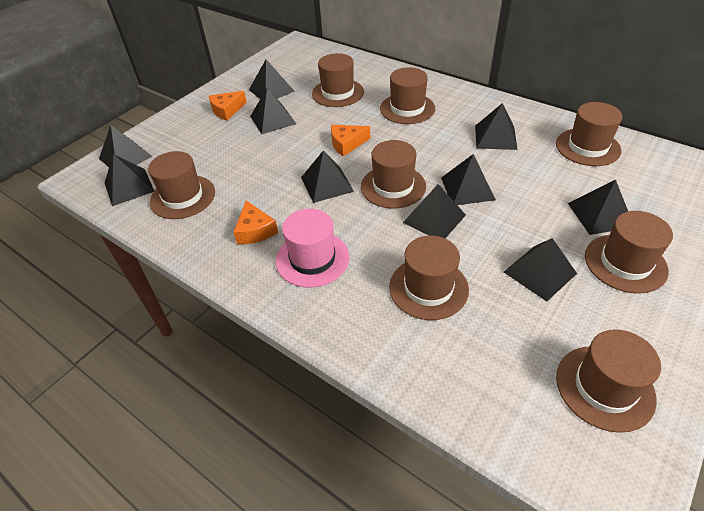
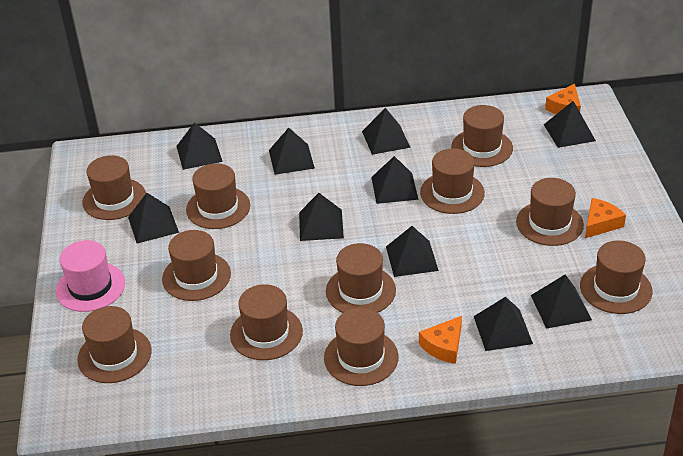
brown hat: [148,151,215,219] [312,53,364,107] [361,140,426,208] [380,67,435,124] [389,236,469,320] [556,102,623,166] [556,329,661,433] [585,211,673,294] = 8 -> [77,306,151,383] [82,155,146,220] [162,230,231,301] [186,163,250,229] [230,284,303,360] [324,308,399,386] [326,243,396,313] [420,148,485,214] [451,105,513,167] [516,178,584,246] [580,240,653,314] = 11

